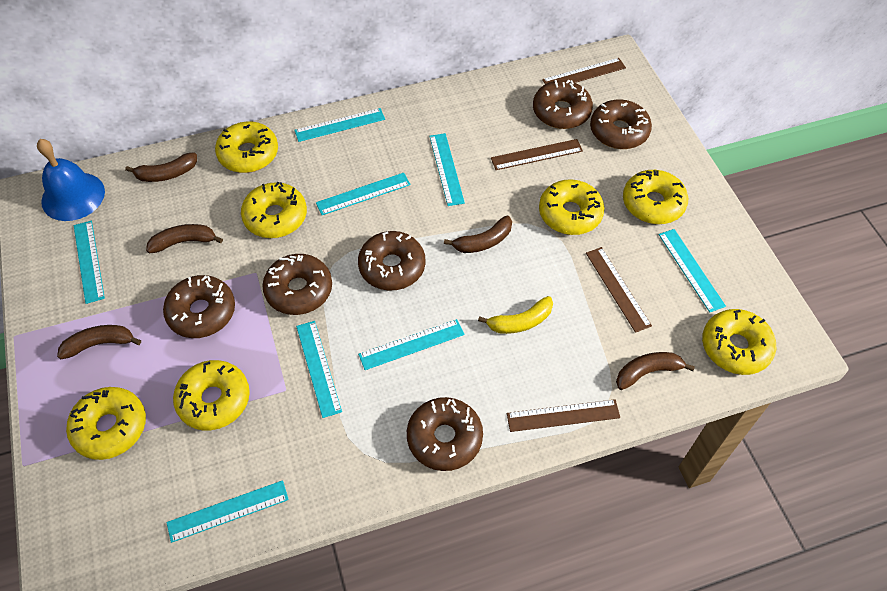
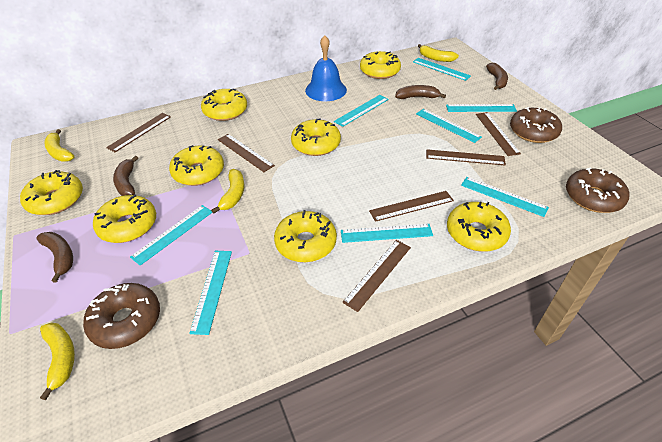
brown banana: [57,325,141,359] [125,152,197,182] [146,224,223,253] [444,216,512,253] [616,352,695,390] = 5 -> [36,232,73,283] [113,156,138,196] [395,85,446,99] [486,63,508,90] = 4
brown donut: [163,275,235,338] [262,254,332,315] [358,231,426,291] [407,397,483,471] [533,80,593,129] [590,99,652,149] = 6 -> [83,283,160,349] [510,107,562,143] [566,168,629,213] = 3
brown ruler: [491,139,583,170] [507,399,620,432] [542,58,626,84] [586,247,652,333] = 4 -> [106,113,171,152] [218,134,275,172] [342,240,411,312] [369,191,454,222] [426,149,506,165] [476,112,521,156] = 6
yellow banana: [478,296,553,334] = 1 -> [40,322,75,400] [44,129,74,162] [211,169,244,214] [418,44,459,62] = 4
yellow donut: [66,387,146,460] [173,360,250,430] [215,122,278,173] [241,182,307,238] [539,179,604,235] [623,170,688,224] [702,309,776,375] = 7 -> [20,170,83,215] [93,194,156,243] [169,145,224,186] [201,89,247,121] [274,210,337,262] [291,119,341,156] [360,51,401,79] [447,202,511,252] = 8

